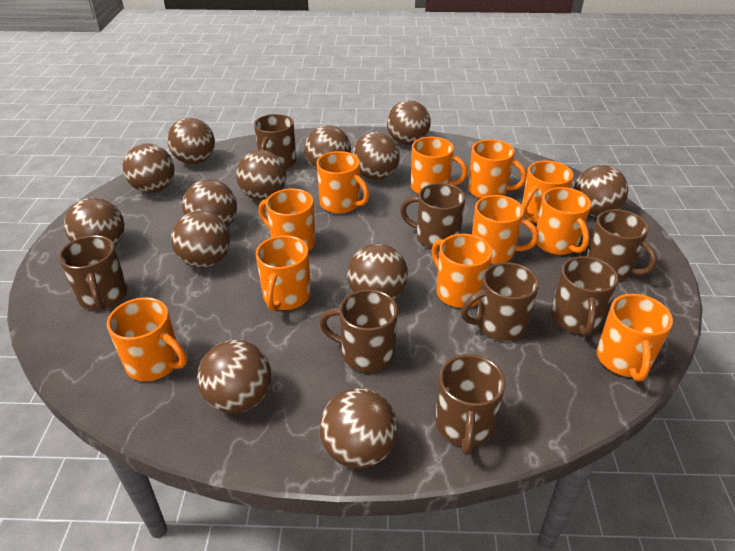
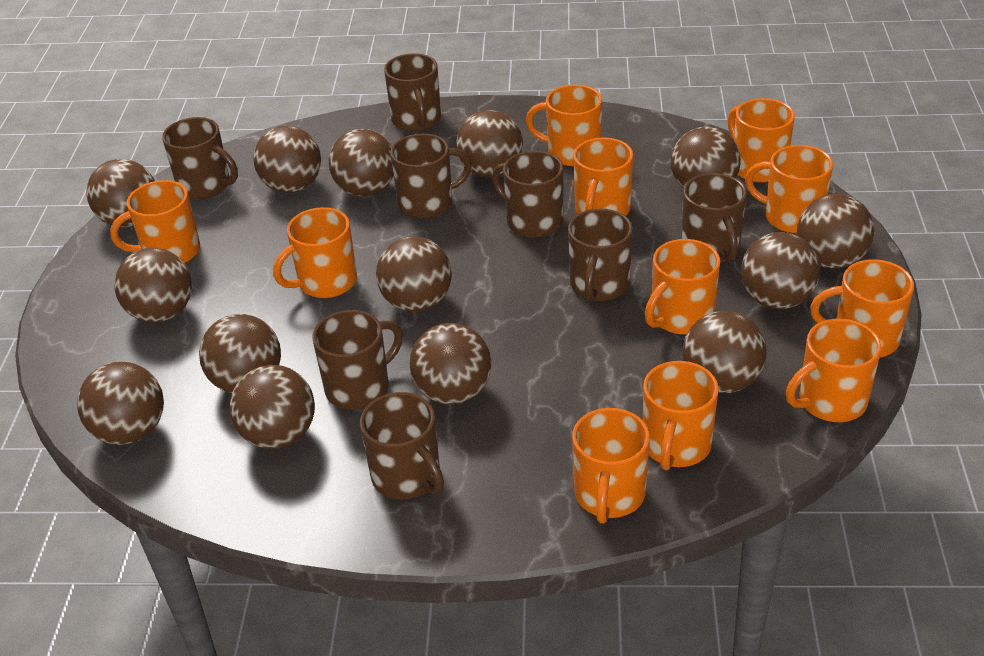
brown ball: [64,198,125,246] [123,144,175,193] [167,118,215,164] [171,211,230,268] [182,179,237,227] [197,340,271,413] [236,150,287,201] [304,125,351,170] [319,388,398,468] [347,244,408,300] [352,132,400,180] [387,100,431,145] [574,165,628,217] = 13 -> [77,362,164,445] [86,159,155,227] [114,248,192,323] [199,314,281,393] [229,365,315,449] [253,126,321,193] [329,129,394,197] [376,236,452,312] [410,323,492,405] [456,110,523,178] [671,126,741,189] [683,311,767,393] [741,232,820,309] [797,194,874,269] = 14

